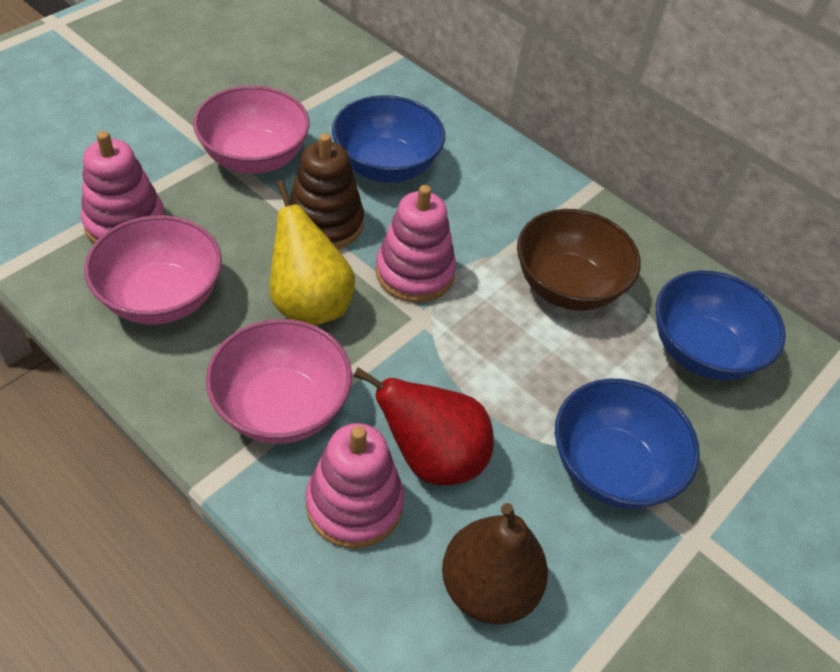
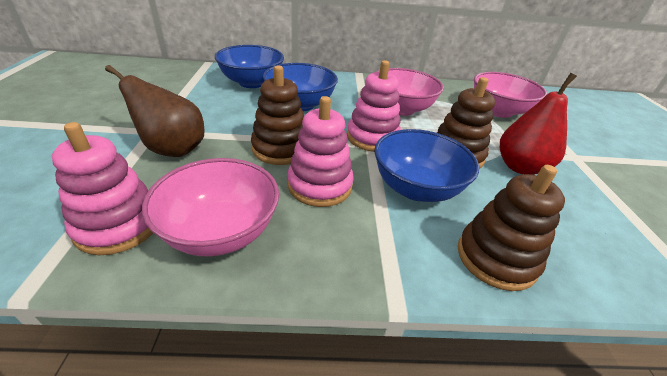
brown bowl: [517,209,641,311] = 1 -> none = 0
brown stacking toy: [289,133,364,249] = 1 -> [251,65,304,165] [437,77,495,169] [458,165,565,291] = 3
yellow pear: [270,180,355,325] = 1 -> none = 0

